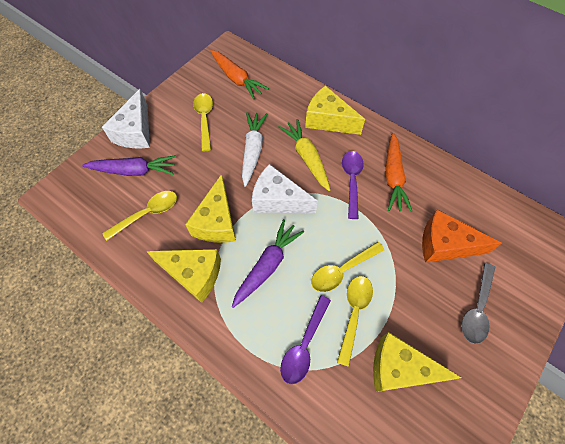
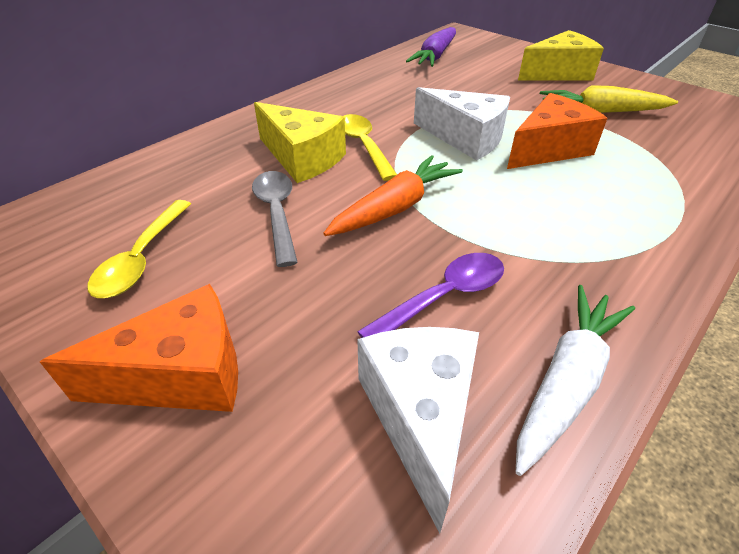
orange carrot: [210,50,269,99] [385,133,412,212] = 2 -> [323,155,463,236] = 1
orange cheese: [422,210,502,263] = 1 -> [40,284,238,412] [507,93,607,169] = 2
purple carrot: [82,155,176,176] [232,219,304,308] = 2 -> [406,27,456,67] = 1
purple spoon: [280,296,331,384] [342,151,364,219] = 2 -> [357,253,504,338] = 1
yellow cheese: [146,249,221,303] [185,174,236,243] [305,85,365,135] [373,332,462,392] = 4 -> [254,102,346,183] [518,30,604,81] = 2
yellow spoon: [102,191,177,241] [193,93,213,151] [311,242,384,292] [337,276,373,367] = 4 -> [87,200,191,298] [343,114,397,181] = 2

